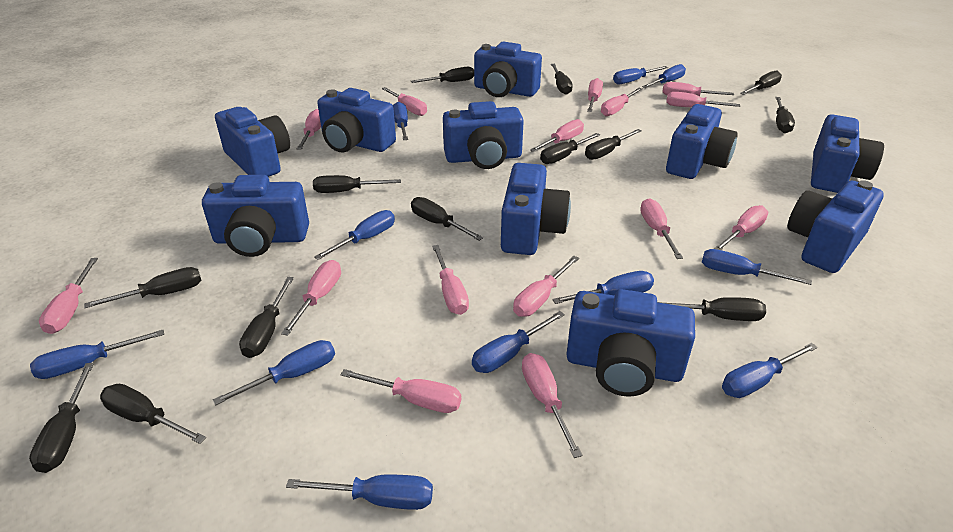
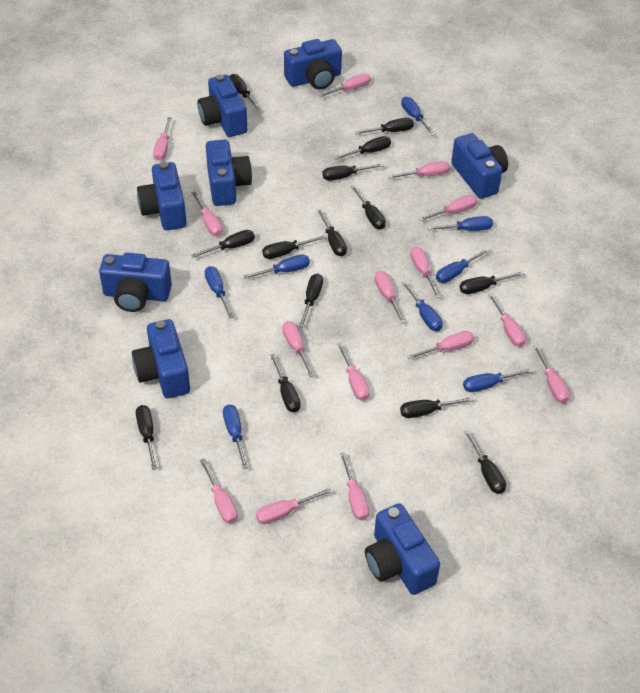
black screwdriver: [29,363,94,473] [84,267,201,308] [100,384,206,444] [239,277,294,358] [313,175,401,193] [411,67,474,83] [411,197,483,241] [540,133,600,164] [551,64,573,95] [585,129,642,160] [658,297,766,321] [740,70,782,95] [775,97,795,133] = 13 -> [136,405,157,470] [191,230,255,258] [229,74,261,110] [262,235,327,259] [270,354,300,413] [299,274,323,327] [317,209,347,256] [322,163,384,181] [334,136,391,160] [351,185,386,229] [355,118,414,134] [400,397,474,418] [460,271,524,294] [464,430,506,494] = 14
blue camera: [202,175,309,257] [215,107,290,177] [317,88,396,153] [443,101,524,169] [474,42,542,97] [501,163,571,255] [566,289,695,397] [666,104,738,179] [787,180,884,273] [811,114,884,193] = 10 -> [99,253,172,312] [132,319,190,398] [137,162,187,230] [198,74,247,137] [206,140,252,206] [284,39,342,90] [365,503,440,595] [451,133,508,199] = 8
blue screwdriver: [30,330,164,379] [213,340,335,406] [286,474,433,510] [314,210,395,260] [393,102,408,140] [472,311,565,373] [552,271,654,304] [613,66,668,84] [642,64,686,88] [702,249,812,285] [722,343,818,398] = 11 -> [205,266,234,318] [223,405,248,469] [244,254,310,279] [401,97,435,136] [401,281,443,331] [427,216,493,231] [436,248,490,283] [463,368,534,392] = 8

